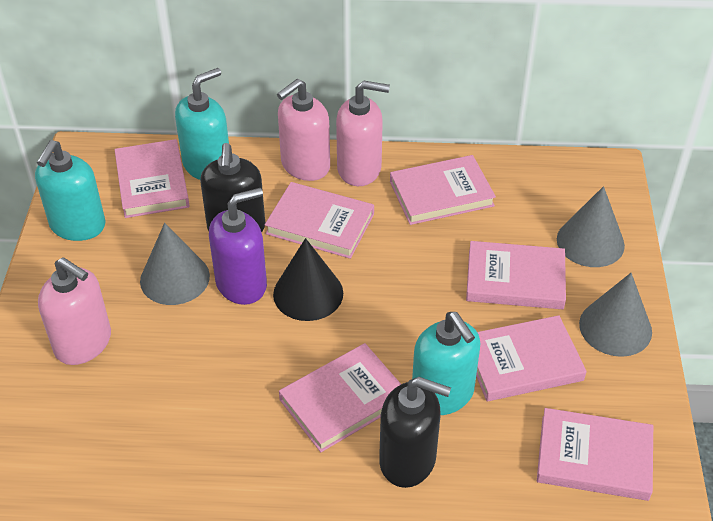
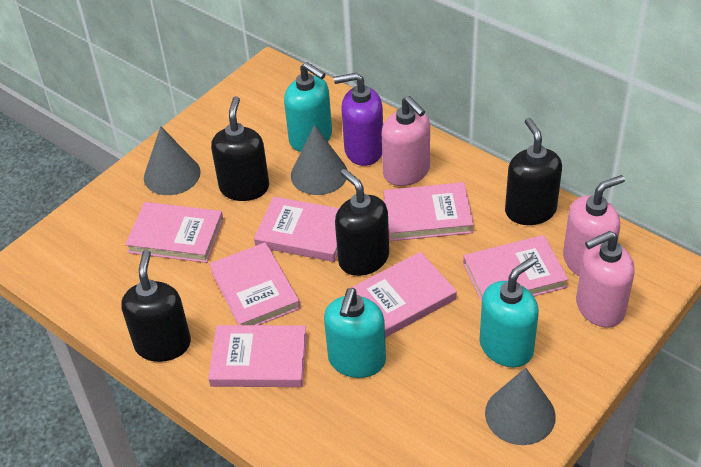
black cone: [273,238,343,321] = 1 -> none = 0
black soap dispenser: [200,143,265,232] [379,377,451,488] = 2 -> [121,250,191,362] [211,96,269,201] [335,169,389,276] [505,118,562,225] = 4

